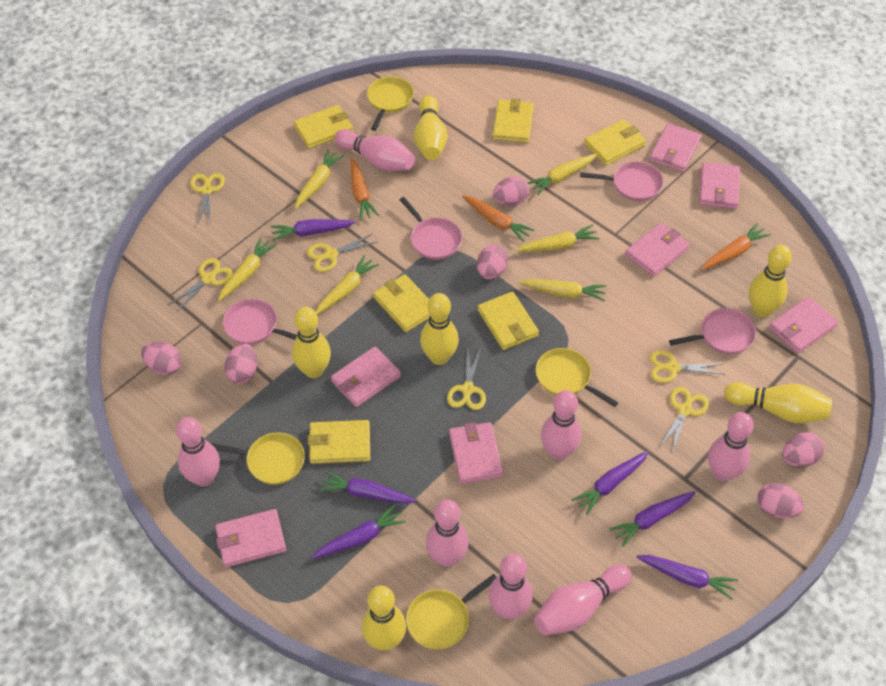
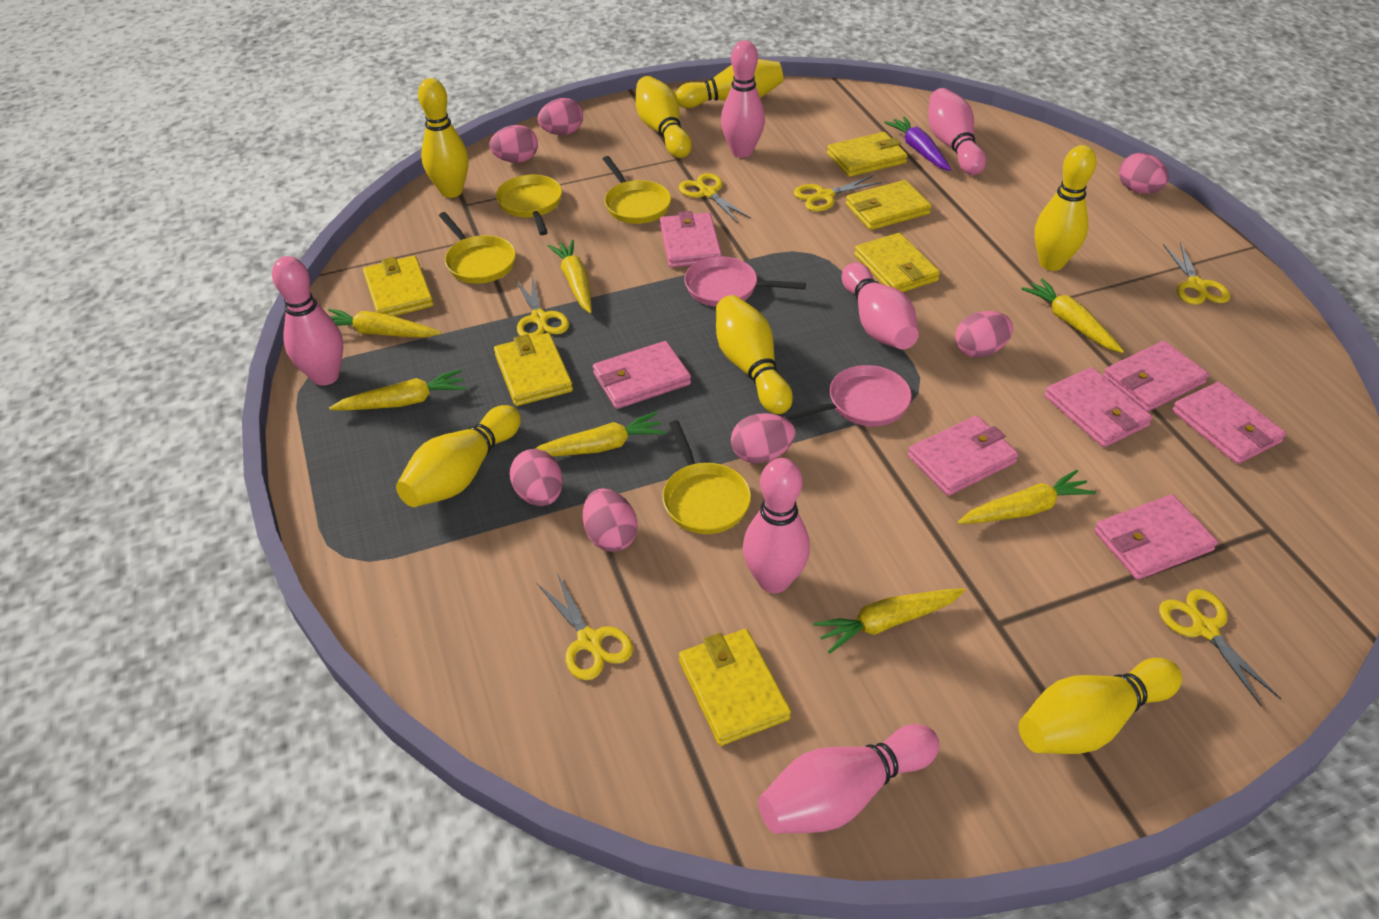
orange carrot: [350,157,379,220] [462,195,535,242] [702,223,771,270] = 3 -> none = 0
pink bowling pin: [176,417,220,487] [335,129,415,171] [426,500,469,567] [489,554,532,620] [534,564,632,635] [541,390,581,460] [708,412,754,482] = 7 -> [272,256,343,386] [721,40,765,158] [743,458,810,593] [758,724,939,834] [842,263,919,349] [928,88,986,175] = 6
pink egg: [141,342,182,375] [224,343,257,383] [477,245,508,279] [493,176,529,206] [757,483,804,518] [782,432,824,467] = 6 -> [489,125,538,163] [510,449,563,506] [538,98,583,135] [583,488,638,552] [731,413,796,463] [955,311,1013,358] [1119,153,1169,194] = 7
pink pan: [223,299,297,344] [400,197,462,260] [580,161,664,201] [669,308,756,354] = 4 -> [684,256,806,307] [784,365,912,426] = 2
purple carrot: [271,219,356,241] [311,504,406,559] [319,471,416,504] [571,451,648,515] [609,491,696,547] [636,555,738,600] = 6 -> [884,116,951,171] = 1
yellow bowling pin: [292,307,331,378] [362,586,406,651] [414,95,447,160] [420,293,459,365] [724,382,832,423] [749,245,792,318] = 6 -> [396,405,521,507] [418,78,469,198] [636,76,692,158] [675,59,783,108] [716,295,793,414] [1019,658,1182,754] [1035,145,1097,271] = 7
yellow carrot: [218,237,277,301] [295,150,344,208] [316,255,379,315] [515,224,600,252] [518,279,607,301] [528,153,597,195] = 6 -> [328,309,441,337] [329,369,466,411] [535,412,666,457] [547,239,592,313] [813,588,966,654] [958,470,1096,524] [1022,279,1124,353] = 7

